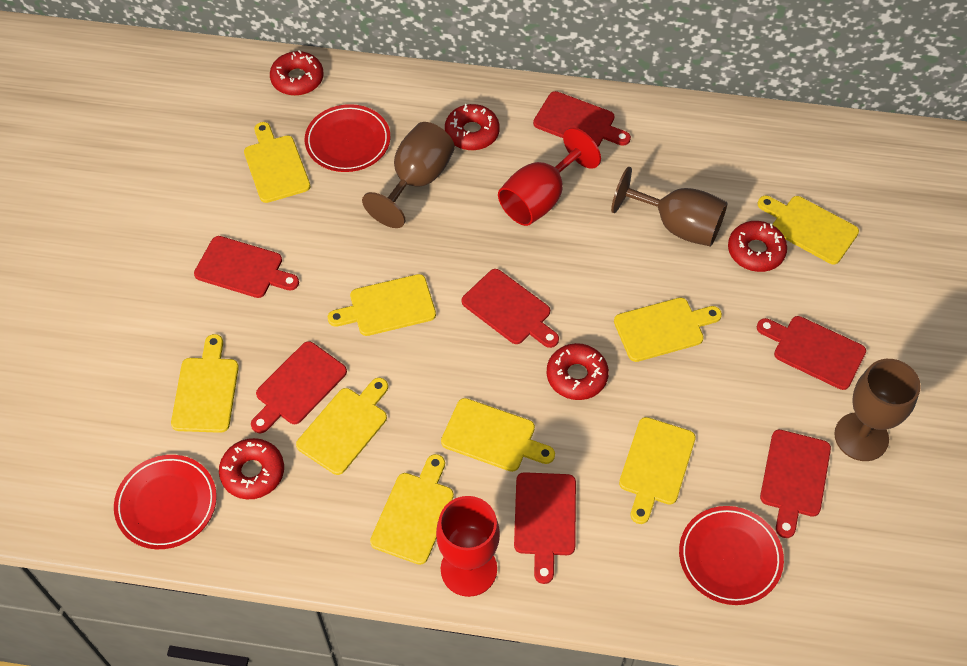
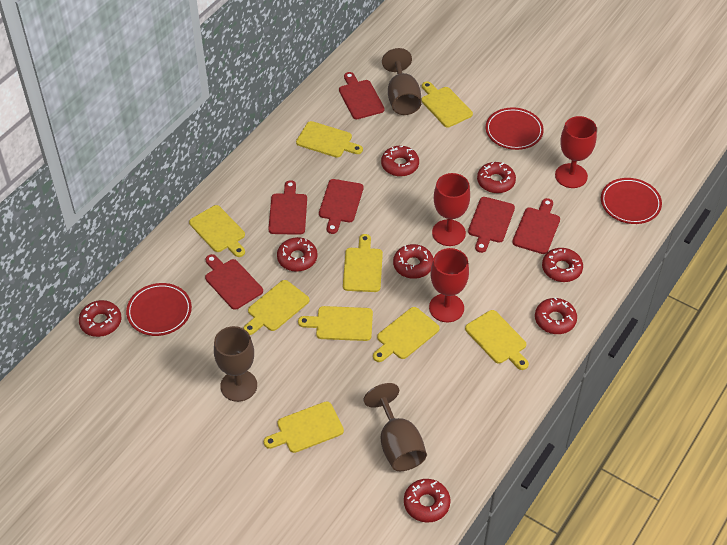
red cutting board: [194,236,299,298] [251,341,347,433] [462,269,559,348] [514,472,576,584] [533,91,631,147] [757,316,866,390] [760,430,831,538] = 7 -> [205,254,263,310] [268,180,307,235] [319,179,363,234] [339,72,385,119] [468,197,515,253] [512,198,560,254] = 6
red donut: [219,438,284,499] [270,50,324,96] [445,104,500,150] [547,343,609,400] [728,221,787,272] = 5 -> [79,300,121,337] [277,237,318,272] [381,146,419,177] [393,244,434,279] [404,479,451,523] [477,162,516,193] [535,298,577,334] [542,248,583,282] = 8
red goblet: [436,496,500,597] [498,128,601,226] = 2 -> [429,248,469,322] [432,173,470,246] [555,116,597,188] = 3

